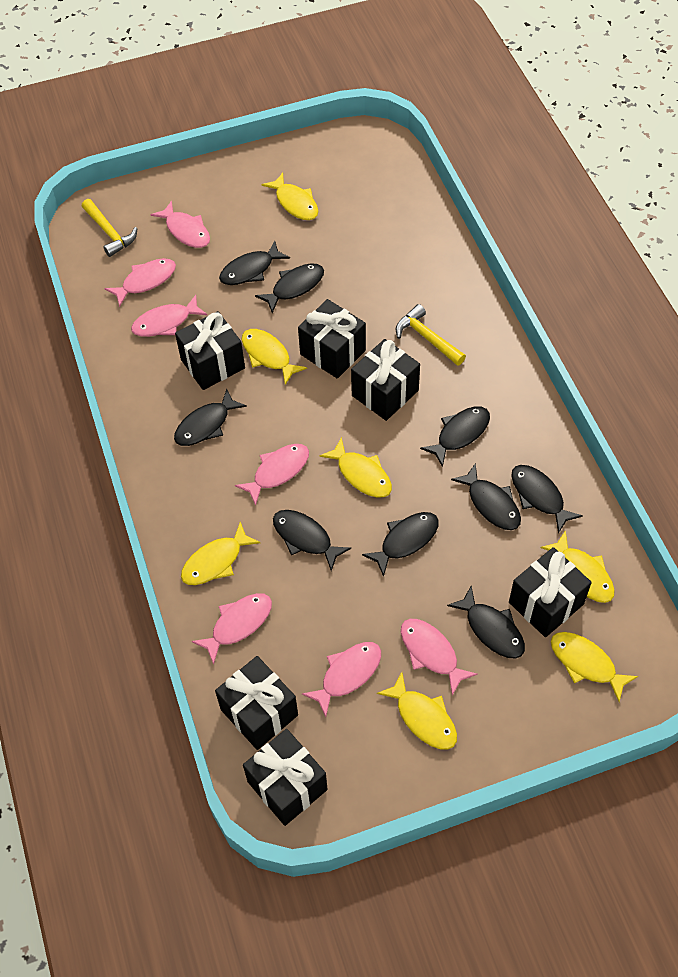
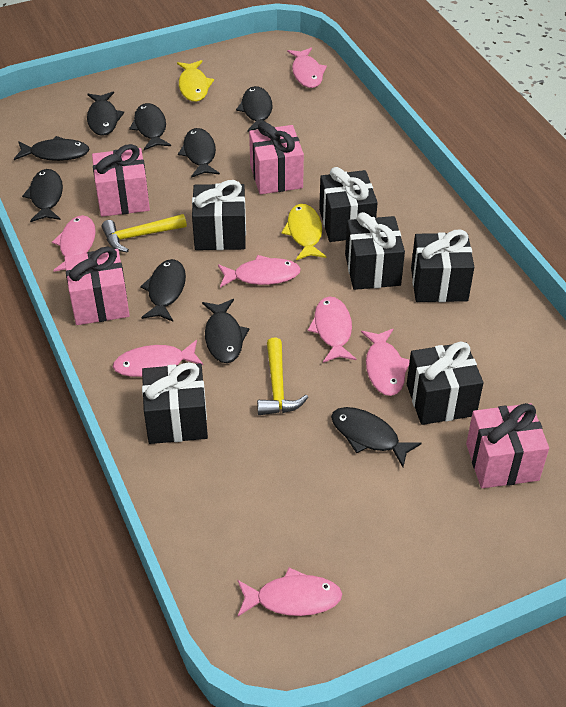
pink gift: none = 0 -> [65,246,130,325] [92,144,150,217] [249,122,304,194] [466,403,549,488] = 4
yellow fish: [181,522,260,585] [242,329,307,385] [262,173,318,220] [320,437,392,497] [377,672,457,750] [540,530,615,603] [551,632,638,702] = 7 -> [177,60,214,102] [281,204,327,260] = 2

